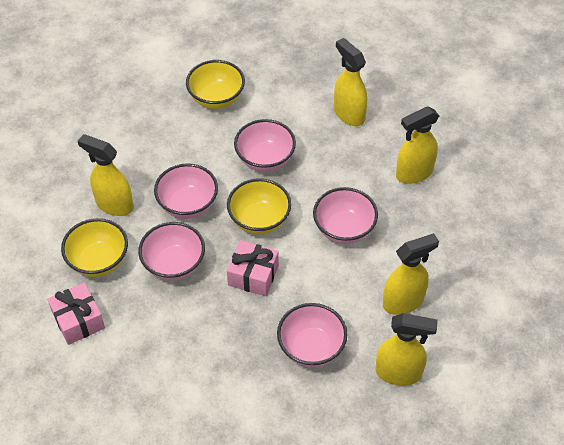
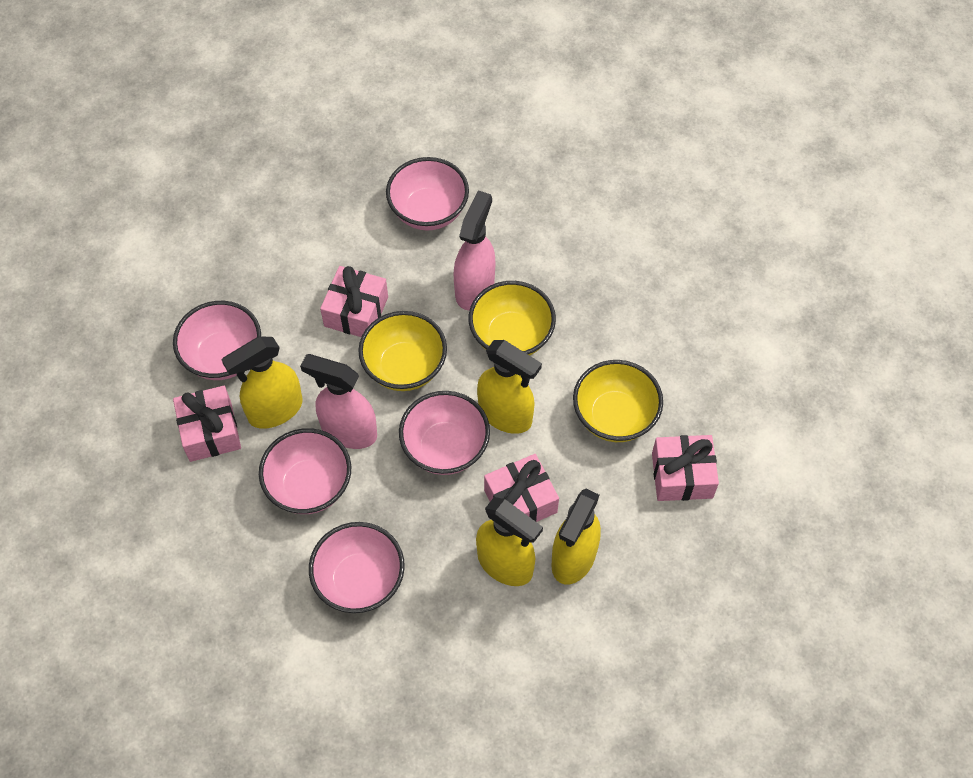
pink gift: [48,283,105,345] [227,240,279,296] = 2 -> [173,386,241,462] [320,266,388,337] [484,454,559,522] [652,435,719,501] = 4
pink spray bottle: none = 0 -> [300,354,377,449] [454,191,495,310] = 2
yellow spray bottle: [78,134,134,216] [334,38,368,126] [375,313,438,386] [383,233,439,315] [396,106,439,184] = 5 -> [222,336,302,429] [476,497,543,586] [477,340,542,434] [551,489,601,584] = 4

